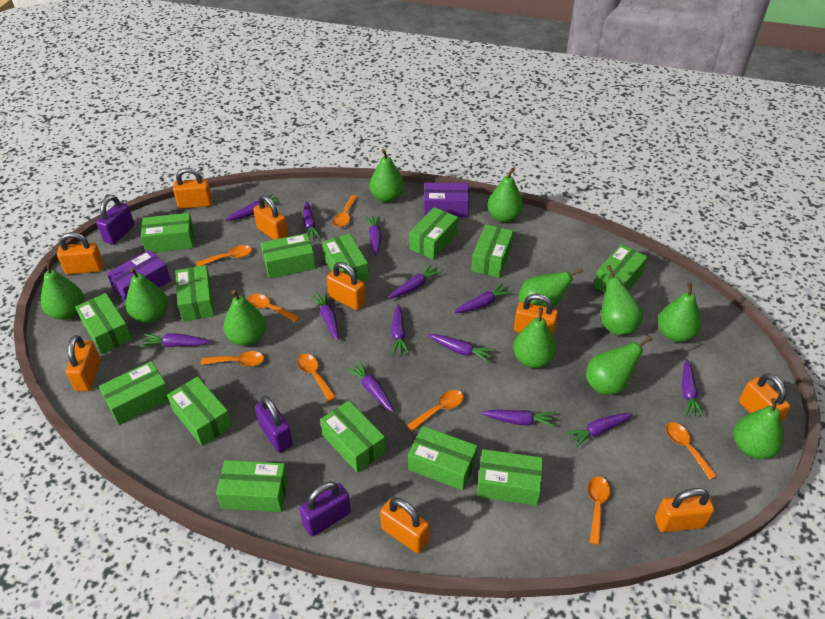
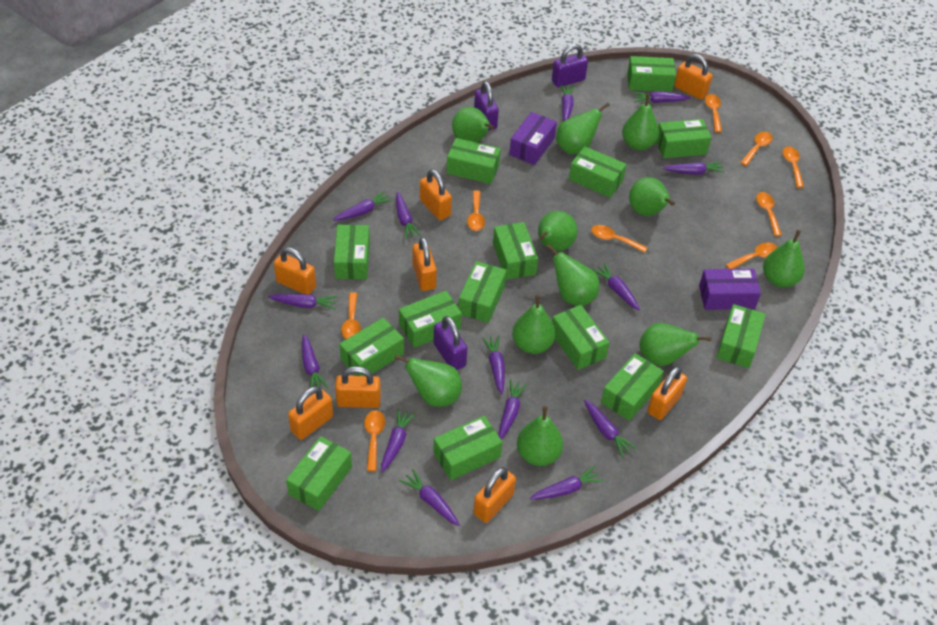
orange padlock: [57,232,104,275] [66,335,101,391] [173,168,212,209] [253,195,288,240] [327,262,366,310] [380,498,429,553] [514,294,558,335] [655,488,714,532] [739,373,791,422] = 9 -> [274,247,316,294] [288,386,333,440] [335,366,381,408] [413,237,437,291] [420,169,452,220] [473,467,516,523] [647,366,687,420] [674,54,712,100] = 8
orange spoon: [196,245,252,267] [201,351,264,366] [247,294,299,322] [297,354,336,402] [333,195,357,227] [407,390,464,431] [588,476,610,545] [665,422,717,480] = 8 -> [341,292,361,339] [364,410,385,471] [467,190,485,231] [591,225,648,253] [705,94,722,132] [726,243,777,269] [740,132,773,166] [756,192,782,236] [783,146,804,188] = 9
purple carrot: [141,333,211,347] [225,194,280,221] [303,201,321,239] [311,292,338,340] [346,361,394,412] [365,215,382,256] [389,264,442,299] [391,304,410,355] [428,334,494,363] [454,283,512,313] [481,410,555,427] [566,413,633,448] [682,359,704,417] = 13 -> [268,294,338,310] [302,334,328,388] [333,191,392,221] [381,409,416,473] [396,192,421,239] [399,469,460,526] [482,336,505,395] [499,380,528,440] [530,465,604,500] [560,85,575,121] [584,400,637,457] [592,263,640,311] [633,91,691,103] [663,162,724,175] = 14

